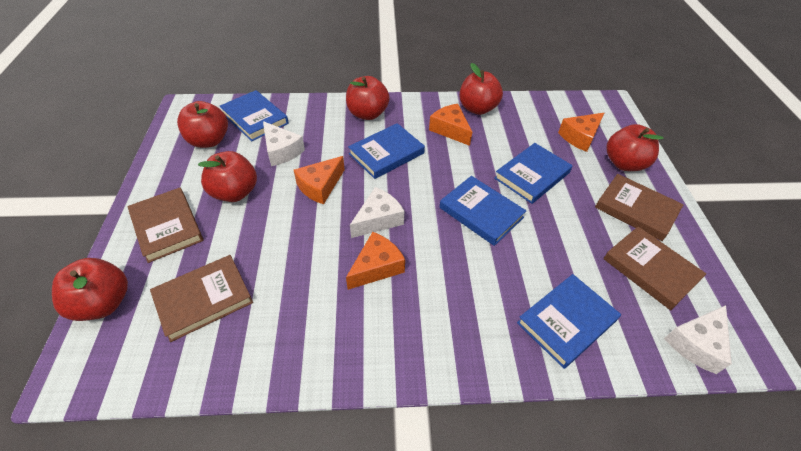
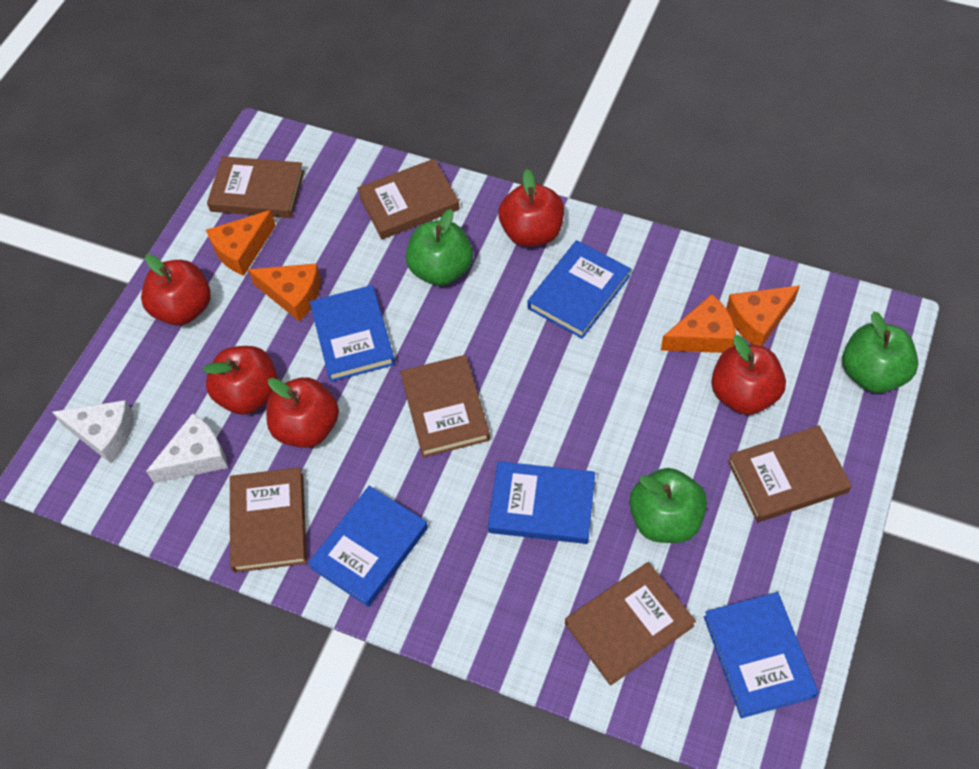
brown book: [127,188,203,263] [150,255,253,342] [595,174,684,241] [603,226,706,310] = 4 -> [207,156,304,218] [230,467,307,573] [357,159,460,239] [400,355,490,458] [565,562,696,686] [728,425,852,522] = 6
green apple: none = 0 -> [406,209,473,286] [629,468,707,543] [843,311,918,393] = 3
red apple: [52,258,128,321] [177,101,228,148] [198,151,257,202] [346,76,390,120] [459,63,503,115] [606,124,663,171] = 6 -> [141,254,211,325] [203,346,278,415] [266,377,339,448] [498,169,564,247] [711,335,786,415] = 5
white cheese: [263,121,305,166] [350,187,404,238] [664,305,732,374] = 3 -> [52,400,134,463] [146,413,228,484] = 2

